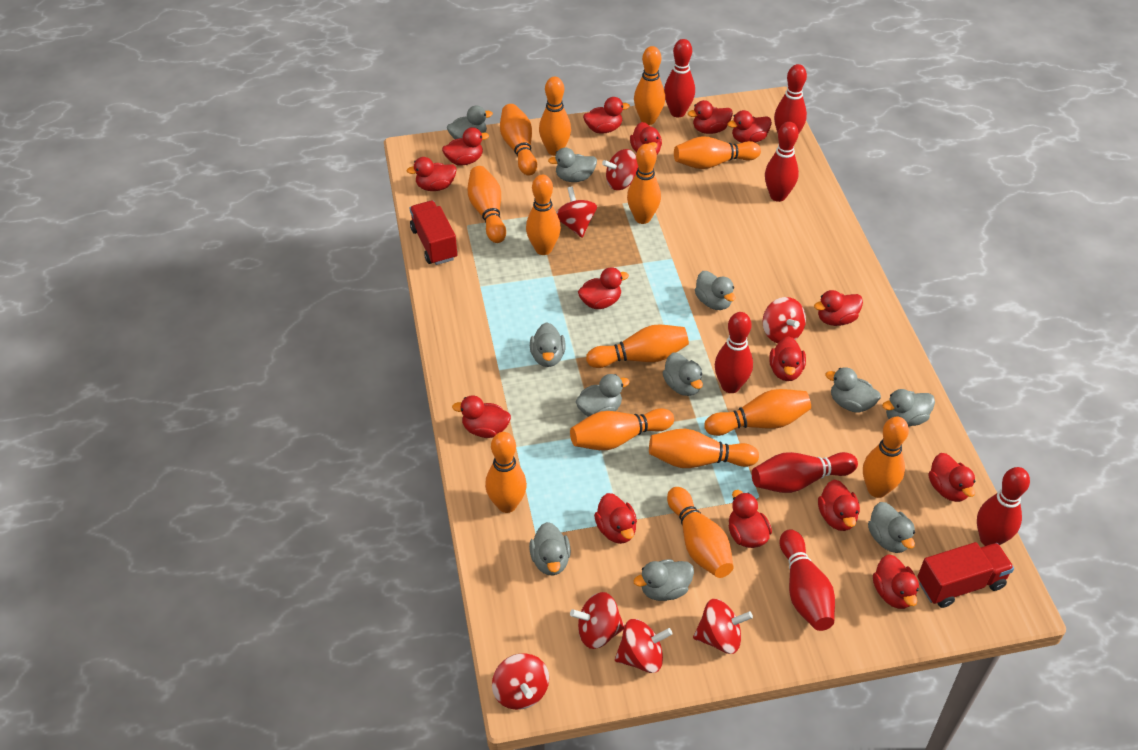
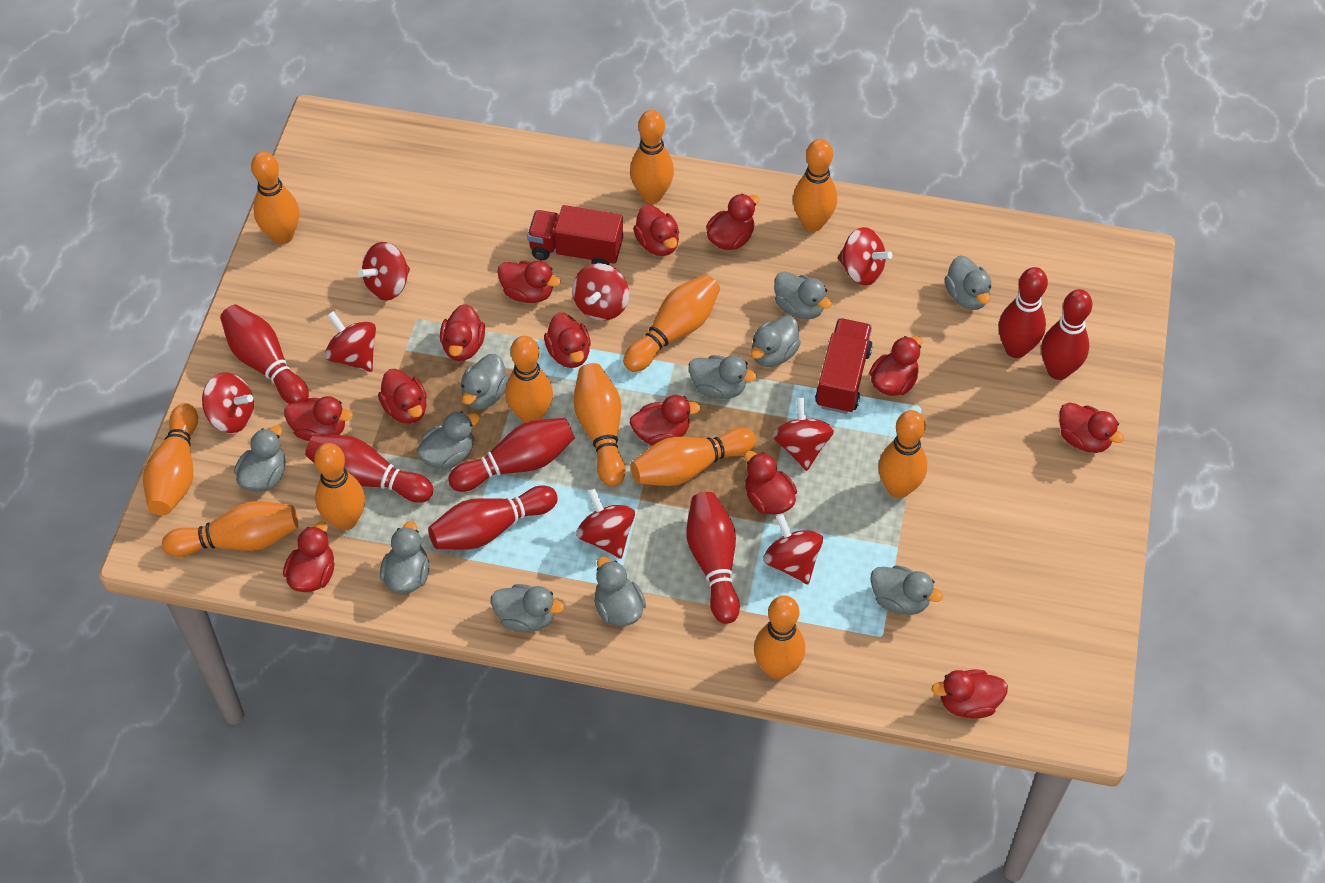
orange bowling pin: [467,166,506,243] [485,432,527,513] [500,104,537,176] [526,175,561,255] [539,77,571,156] [570,408,674,450] [586,324,689,368] [627,144,661,224] [634,46,665,125] [649,429,759,468] [667,487,734,578] [674,136,761,169] [704,389,811,436] [863,417,909,498] = 14 -> [143,403,198,516] [162,501,298,557] [251,152,299,244] [314,443,365,531] [505,336,553,423] [574,363,626,487] [623,274,720,372] [630,110,674,204] [631,428,756,486] [754,595,805,679] [793,139,837,232] [878,410,927,498] = 12
red duck: [407,157,457,191] [442,127,489,166] [452,396,511,438] [578,267,629,309] [583,97,630,134] [594,493,637,544] [630,122,662,154] [688,100,733,134] [728,110,772,143] [729,490,772,548] [769,336,806,381] [814,290,863,326] [818,480,860,531] [873,554,919,609] [929,453,976,502] = 15 -> [283,522,335,592] [284,396,353,441] [378,369,427,424] [440,304,485,361] [497,260,561,303] [544,312,591,368] [630,395,701,446] [633,204,679,256] [706,194,759,250] [744,451,797,515] [869,336,922,396] [932,669,1008,719] [1059,402,1124,453] = 13
red spinning top: [492,653,549,710] [556,186,597,238] [570,592,625,649] [602,149,638,190] [615,619,673,673] [693,599,753,654] [762,297,806,343] = 7 -> [202,372,254,433] [325,311,376,372] [358,242,410,301] [572,263,629,321] [576,489,635,559] [763,514,823,584] [773,398,834,471] [838,227,892,286] = 8

